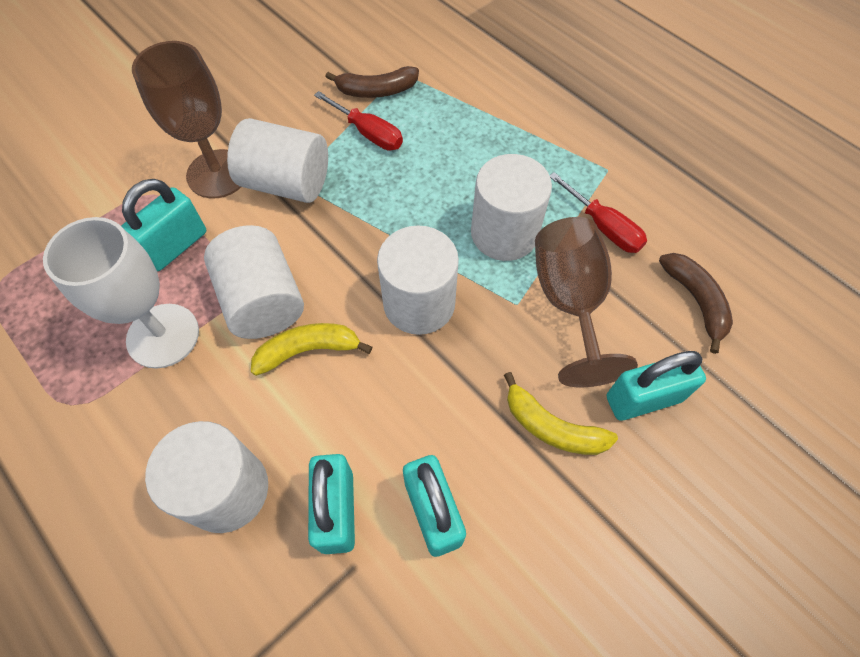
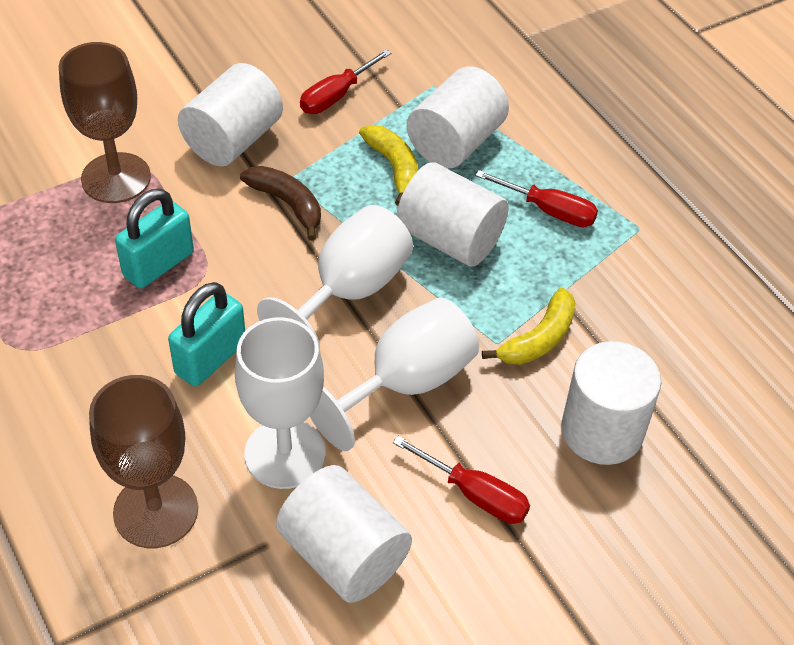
brown banana: [325,66,419,98] [659,253,733,354] = 2 -> [240,166,321,241] = 1
red screwdriver: [314,91,403,150] [549,172,647,253] = 2 -> [300,49,391,114] [393,436,530,524] [475,170,598,227] = 3
turquoise padlock: [121,179,206,271] [308,454,355,554] [403,455,466,557] [607,351,706,421] = 4 -> [115,189,194,288] [168,282,245,387] = 2
white goblet: [43,217,199,369] = 1 -> [235,317,326,489] [257,205,413,349] [309,298,479,451] = 3

